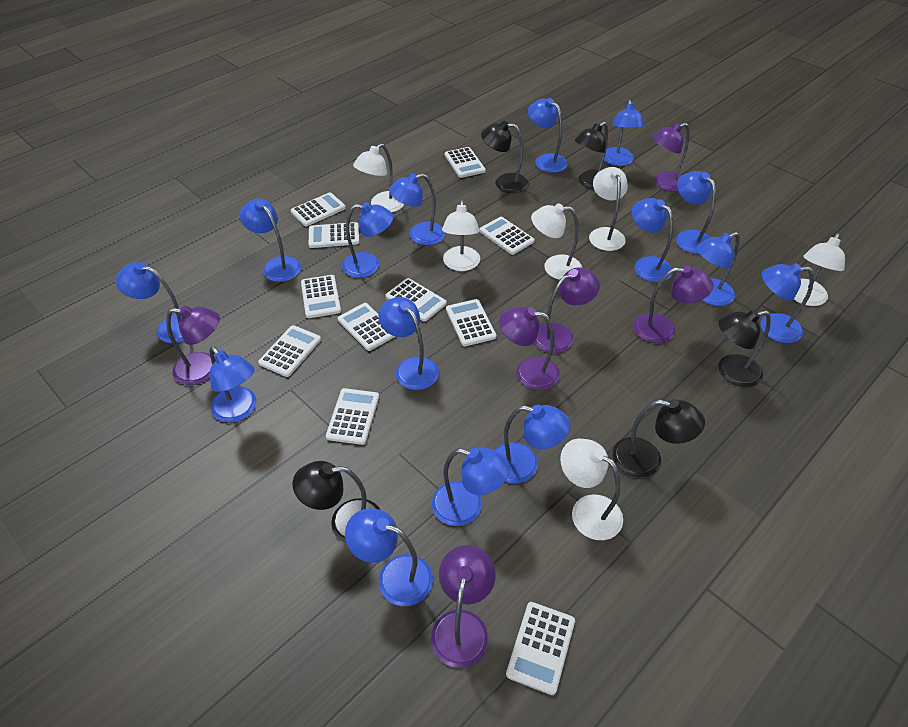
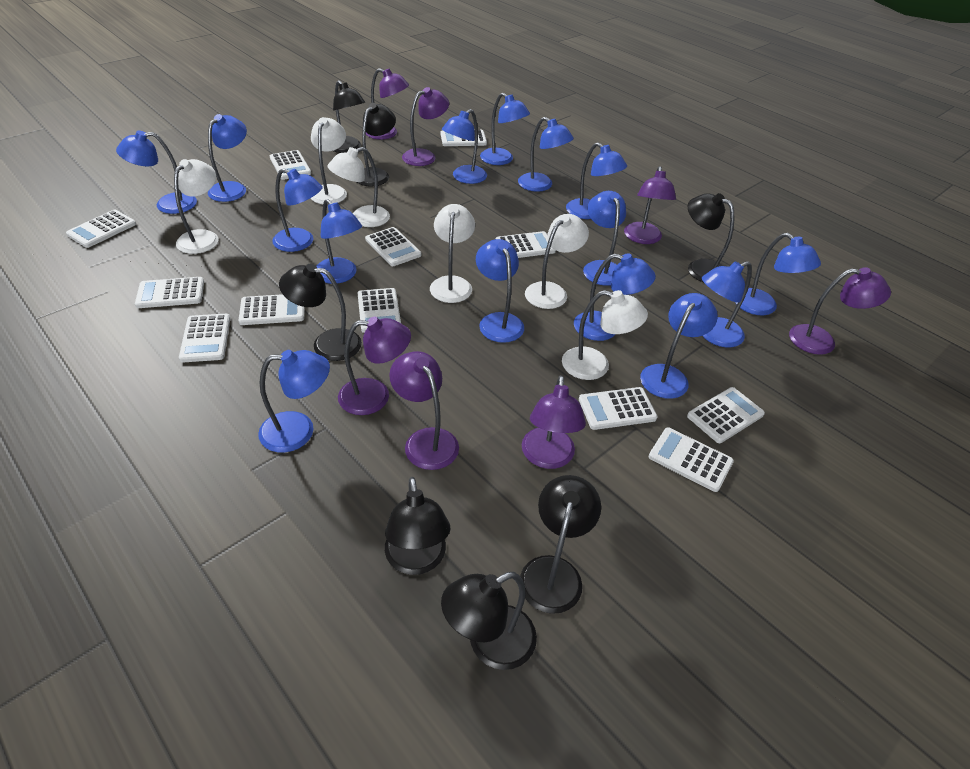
black lamp: [292,461,380,543] [481,121,529,193] [575,122,608,190] [613,399,705,477] [718,309,771,387] = 5 -> [279,264,362,361] [333,80,365,153] [357,103,396,187] [385,477,450,575] [441,572,537,670] [520,475,601,614] [688,193,734,282] = 7
purple lamp: [166,306,220,385] [431,545,496,668] [499,307,560,390] [534,267,600,353] [633,266,713,343] [652,123,690,191] = 6 -> [338,317,411,415] [366,68,409,140] [389,351,459,470] [402,87,449,166] [522,375,586,469] [624,166,676,244] [789,267,891,355] = 7
white calculator: [258,325,321,377] [291,192,346,226] [301,275,341,318] [309,222,359,248] [326,388,379,445] [338,303,396,351] [386,278,447,322] [445,147,486,178] [446,299,496,346] [480,217,534,255] [506,602,575,695] = 11 -> [66,210,136,248] [135,277,204,308] [179,314,230,362] [239,294,305,325] [270,150,311,180] [358,288,401,333] [365,227,421,266] [441,130,487,146] [496,231,556,258] [579,387,657,430] [648,427,734,492] [687,387,765,443] = 12

